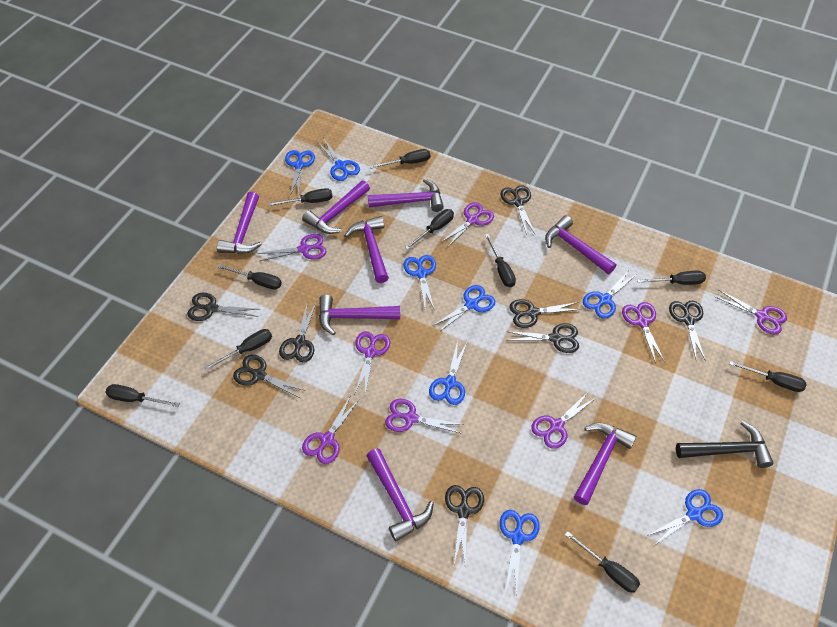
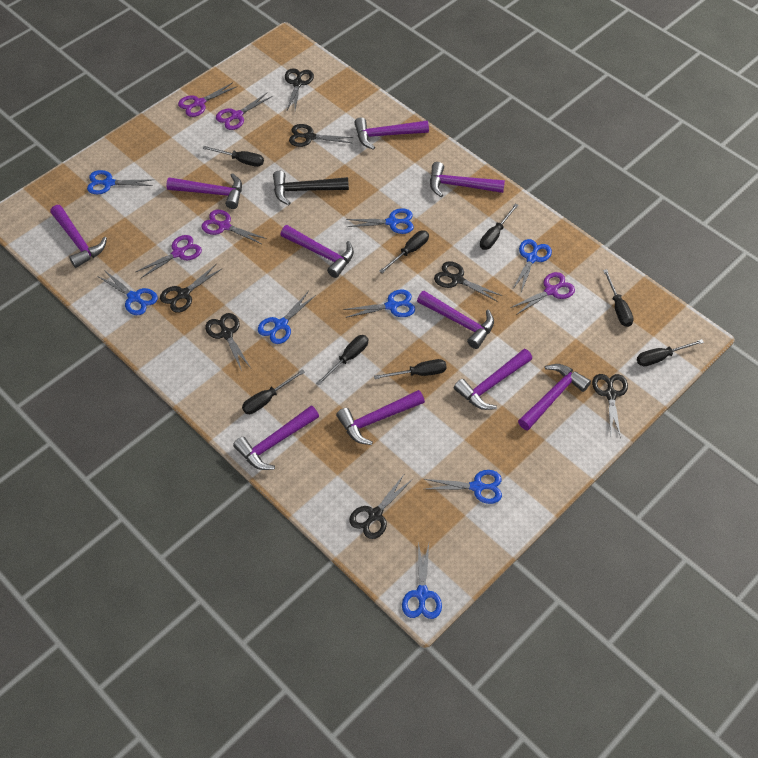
black scissors: [187,293,260,321] [233,355,306,398] [279,303,316,362] [445,485,484,563] [501,185,535,235] [506,323,579,353] [509,299,581,328] [669,301,706,361] = 8 -> [160,264,223,313] [205,313,251,371] [285,68,314,112] [289,124,354,147] [349,473,413,539] [434,261,502,302] [592,374,628,438] = 7
black screwdriver: [105,384,180,407] [204,329,272,371] [217,264,282,290] [268,188,332,206] [370,149,430,169] [405,209,454,250] [485,234,516,287] [565,531,640,593] [637,271,706,285] [729,361,807,392] = 10 -> [203,146,264,167] [242,369,305,414] [316,335,368,385] [374,359,447,379] [379,230,429,273] [480,204,518,250] [603,269,634,327] [637,339,704,366] = 8
purple hammer: [217,192,262,254] [302,180,370,234] [319,295,400,335] [345,216,389,283] [367,448,434,541] [368,179,444,212] [545,215,616,274] [574,423,636,505] = 8 -> [50,205,107,268] [166,173,242,209] [233,406,319,470] [281,225,354,278] [336,390,425,445] [354,117,429,150] [417,291,494,349] [430,162,505,197] [454,349,532,410] [518,364,591,430] = 10
purple scissors: [257,234,326,261] [302,395,359,464] [355,331,390,394] [385,399,464,434] [440,202,494,248] [531,391,597,449] [622,302,665,363] [716,290,787,334] = 8 -> [136,235,202,279] [178,83,236,117] [201,210,267,244] [216,93,273,130] [510,272,575,315] = 5

